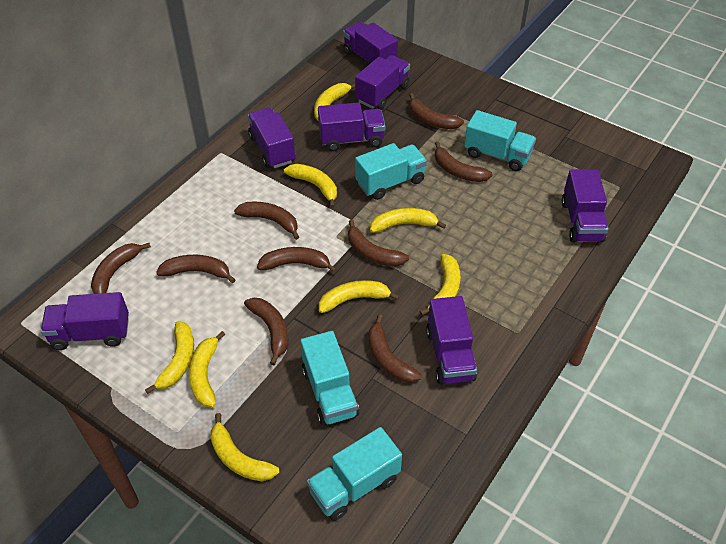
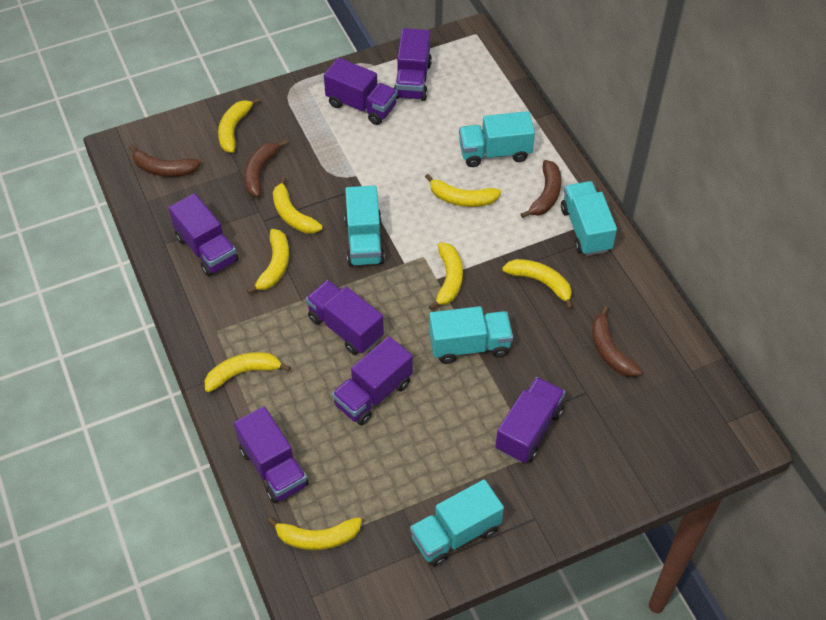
brown banana: [91,243,151,294] [156,255,235,283] [234,202,299,240] [244,298,288,365] [257,247,337,273] [348,220,409,267] [368,314,422,383] [409,93,464,129] [435,141,493,182] = 9 -> [129,145,201,177] [244,140,288,197] [521,160,561,218] [592,306,642,377] = 4
turquoise truck: [300,331,359,426] [307,427,402,521] [355,143,427,200] [464,110,536,171] = 4 -> [344,185,385,266] [410,479,504,567] [429,306,513,364] [459,111,535,167] [561,181,617,256] = 5

